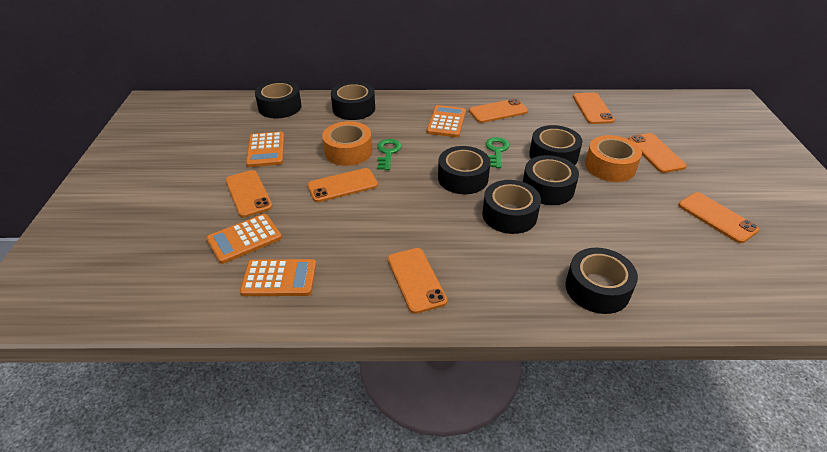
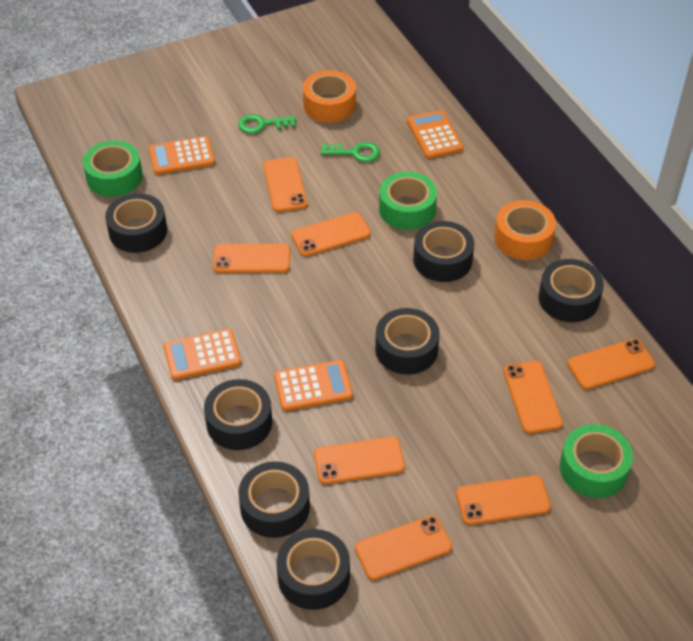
green tape: none = 0 -> [83,141,143,197] [379,172,437,230] [560,424,633,498] = 3
orange phone: [225,170,273,218] [307,168,378,202] [388,248,447,314] [469,99,528,123] [573,93,615,124] [629,133,687,173] [678,192,759,243] = 7 -> [213,244,290,273] [263,157,308,212] [291,212,371,257] [314,437,405,484] [355,515,452,580] [456,475,551,525] [504,361,563,434] [568,339,655,390] = 8

